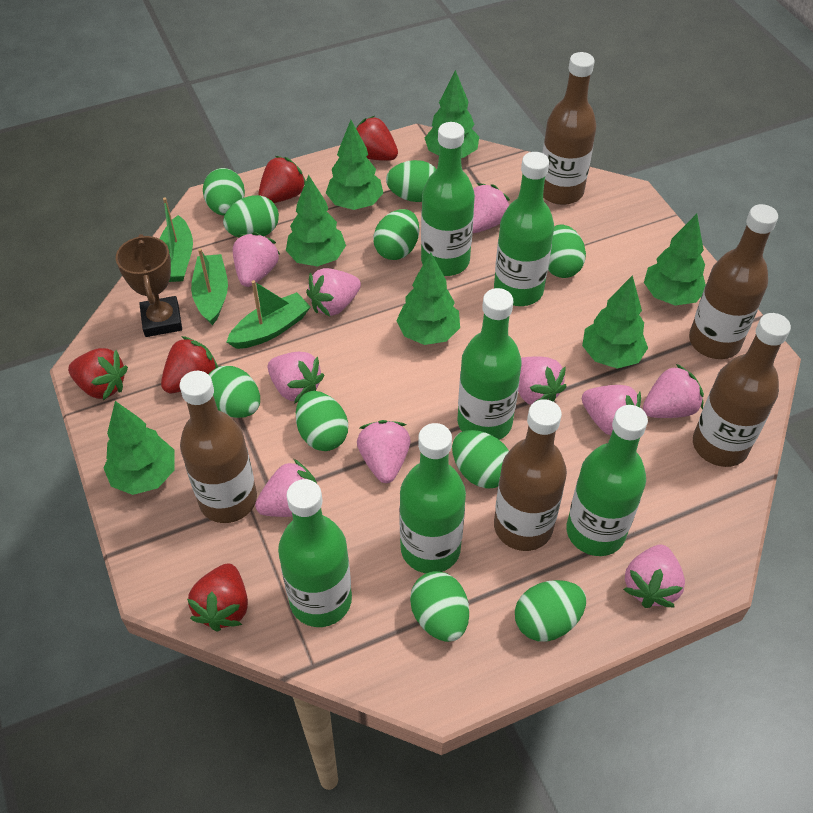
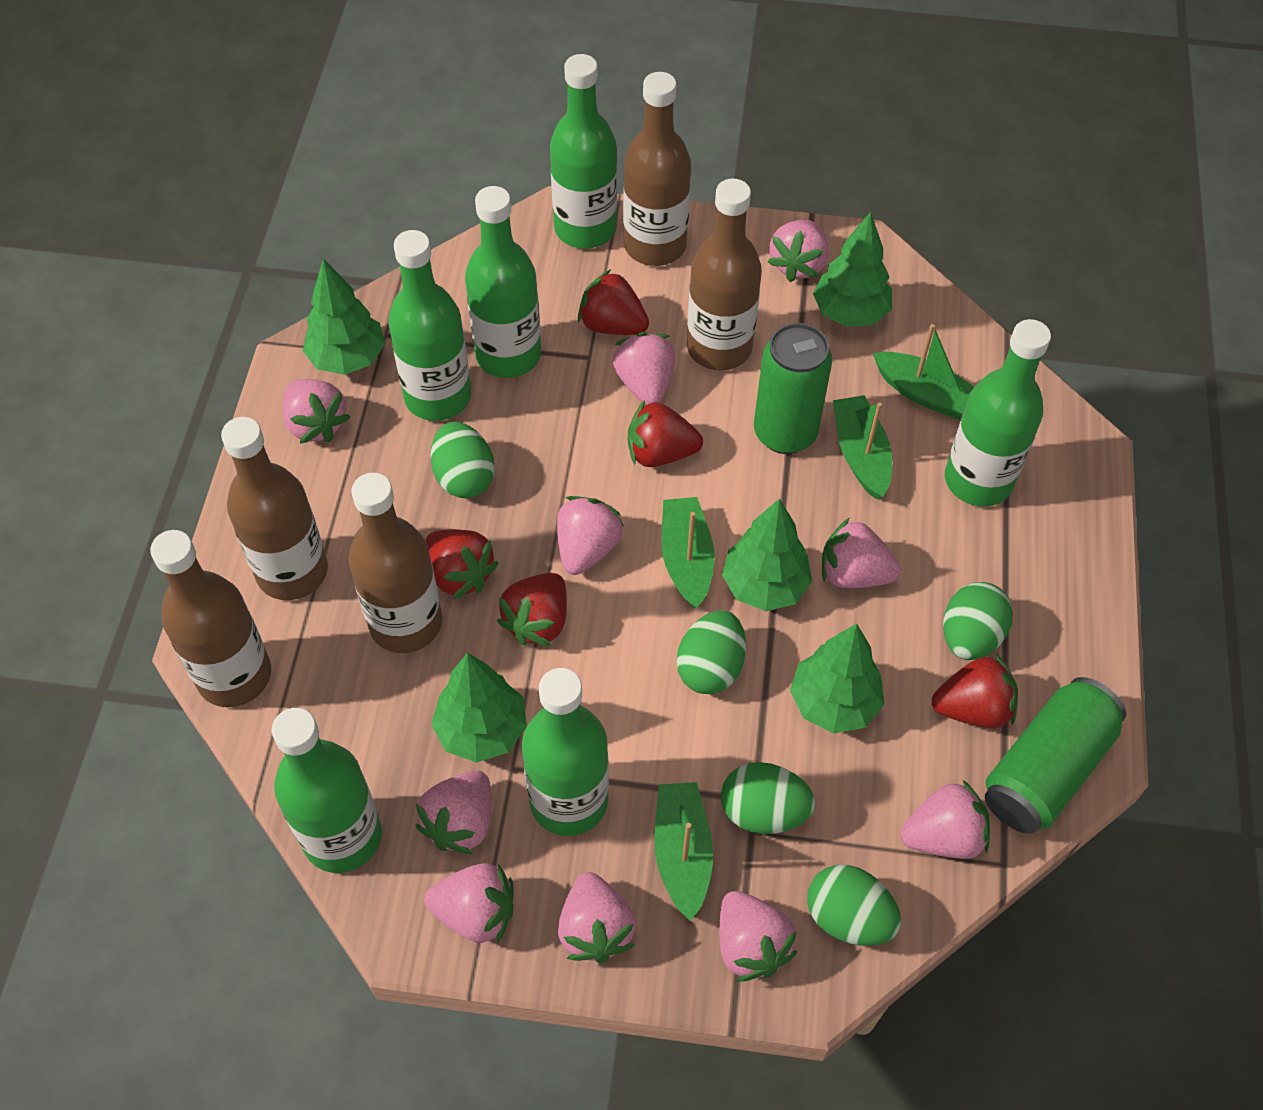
brown trophy: [116,234,182,337] = 1 -> none = 0
green boat: [160,198,193,282] [191,248,228,325] [226,280,311,349] = 3 -> [654,782,713,921] [661,497,715,608] [833,395,892,499] [873,324,974,420] = 4
green can: none = 0 -> [754,323,832,454] [985,677,1126,834] = 2
green egg: [203,168,245,216] [208,366,260,418] [223,195,279,238] [296,391,348,451] [373,209,419,260] [386,160,436,202] [410,571,469,642] [452,430,509,489] [515,580,586,642] [548,224,586,278] = 10 -> [430,422,495,498] [677,610,746,694] [721,762,815,834] [807,865,901,946] [943,582,1013,660] = 5
green tree: [103,401,175,495] [286,175,346,267] [326,120,383,210] [396,253,460,345] [425,70,479,158] [582,275,648,369] [644,214,706,306] = 7 -> [303,259,385,375] [431,653,527,763] [722,498,812,611] [790,624,884,733] [813,212,892,327] = 5

